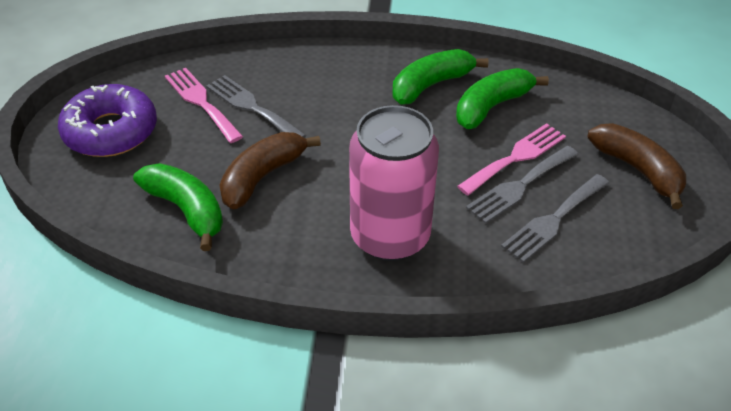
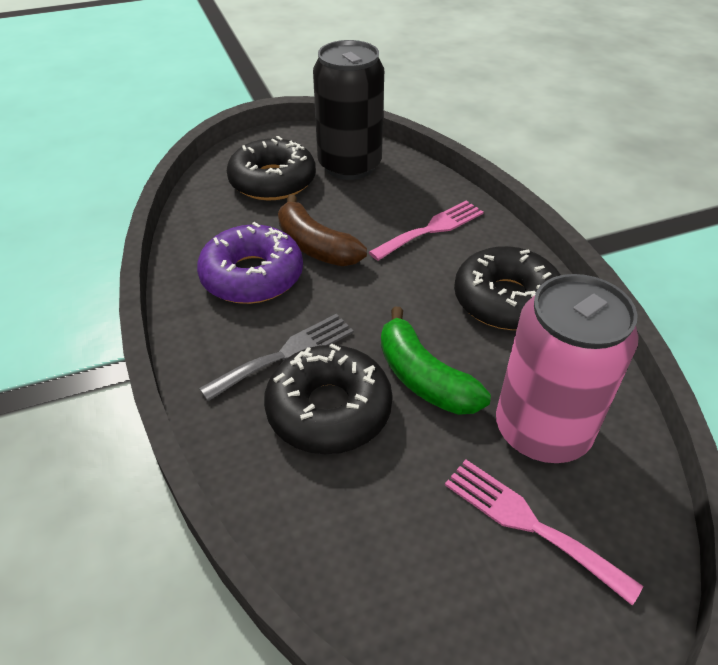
black can: none = 0 -> [313,40,384,180] = 1
black donut: none = 0 -> [227,136,316,201] [264,343,393,454] [454,246,561,330] = 3
brown banana: [219,132,321,210] [588,123,686,209] = 2 -> [278,195,367,266] = 1
green banana: [133,163,223,251] [393,49,488,104] [456,68,549,129] = 3 -> [381,307,491,415] = 1
grey fork: [206,75,306,138] [466,146,578,224] [501,174,609,263] = 3 -> [199,314,354,401] = 1

